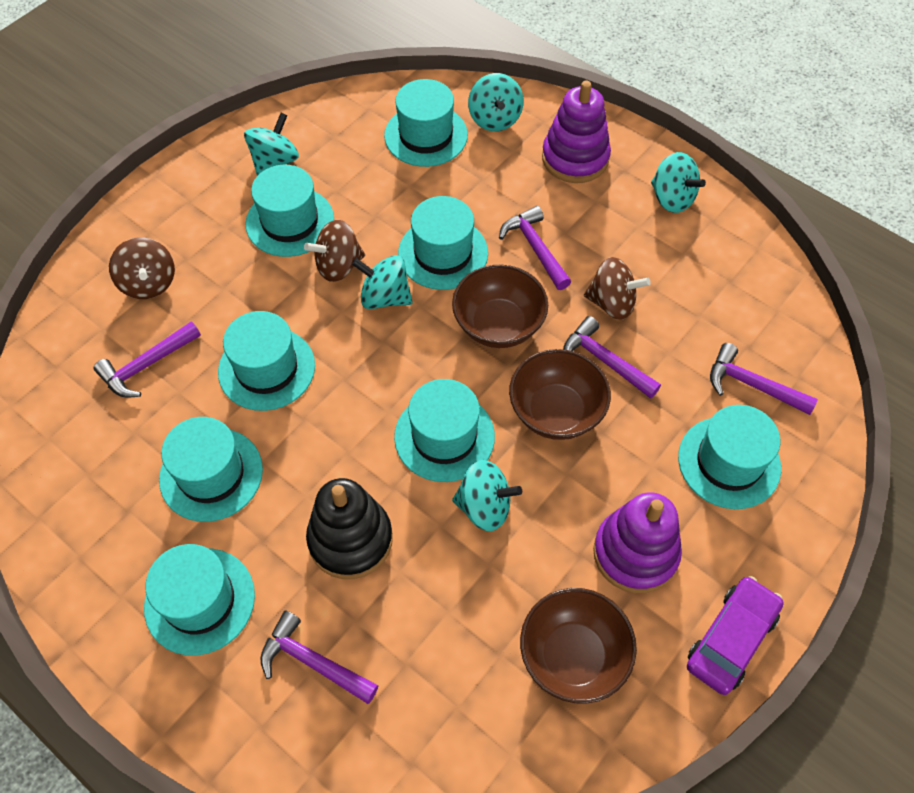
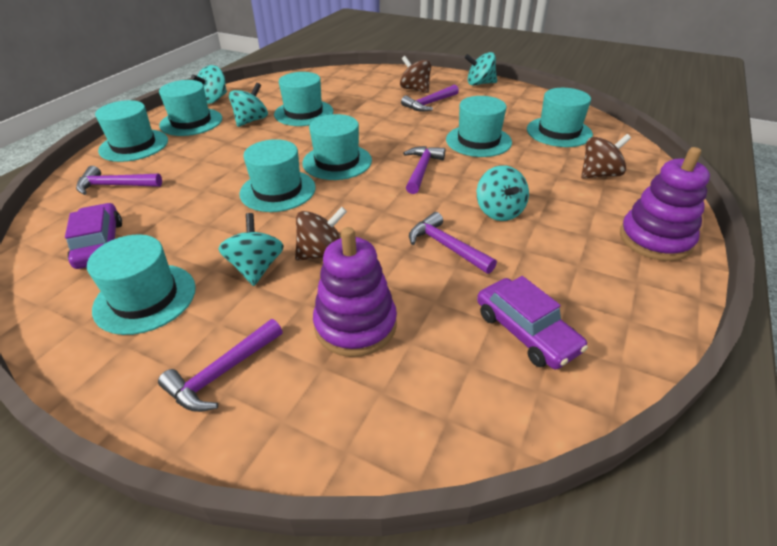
black stacking toy: [306,478,393,579] = 1 -> none = 0
brown bowl: [452,265,548,348] [509,349,611,440] [520,588,637,704] = 3 -> none = 0
purple car: [687,576,784,695] = 1 -> [65,203,122,269] [477,276,588,369] = 2

